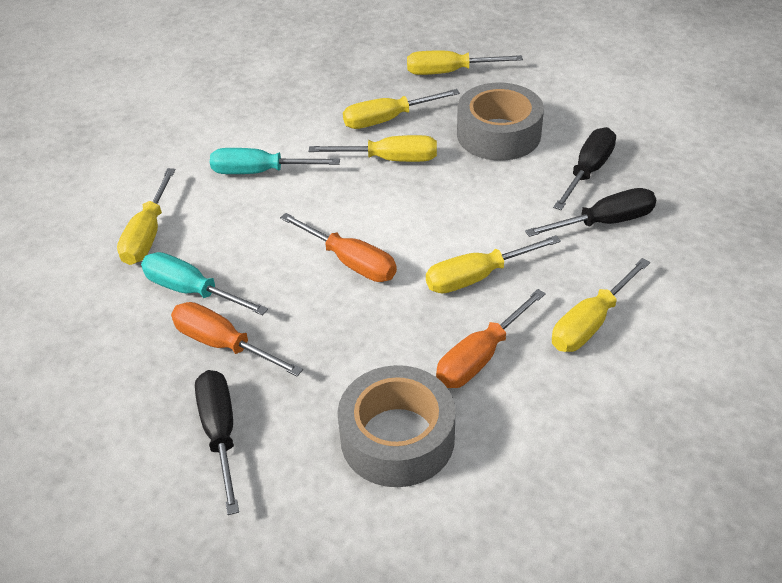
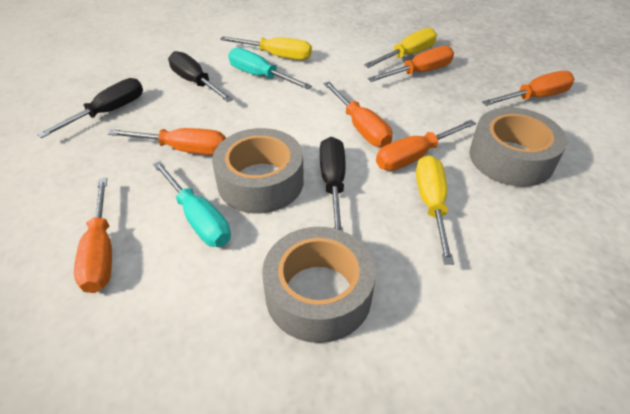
grey tape: [337,365,456,487] [457,83,544,161] = 2 -> [212,128,304,213] [262,227,376,343] [469,107,567,187] = 3
orange screwdriver: [171,302,303,376] [280,213,397,282] [436,289,546,388] = 3 -> [74,178,112,293] [108,128,226,155] [323,82,392,147] [368,46,454,82] [376,120,476,171] [482,71,575,106] = 6
yellow screwdriver: [117,168,175,265] [309,135,437,162] [343,89,460,129] [407,51,523,75] [426,235,561,294] [552,258,650,352] = 6 -> [220,36,312,60] [364,28,437,68] [416,155,454,265] = 3

